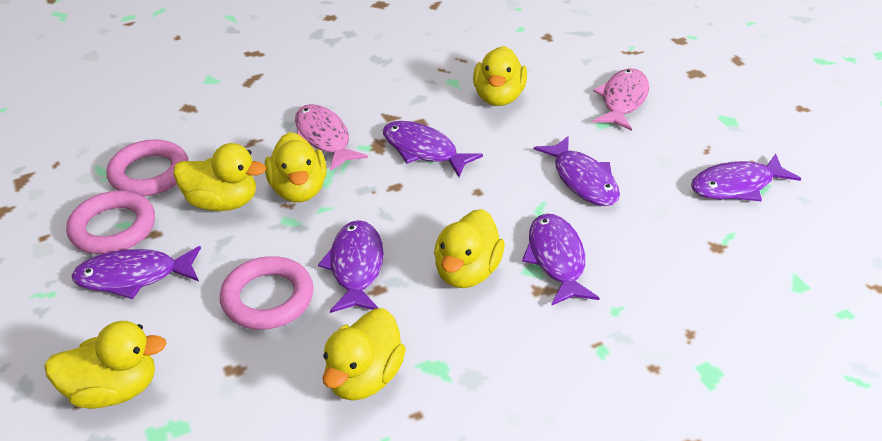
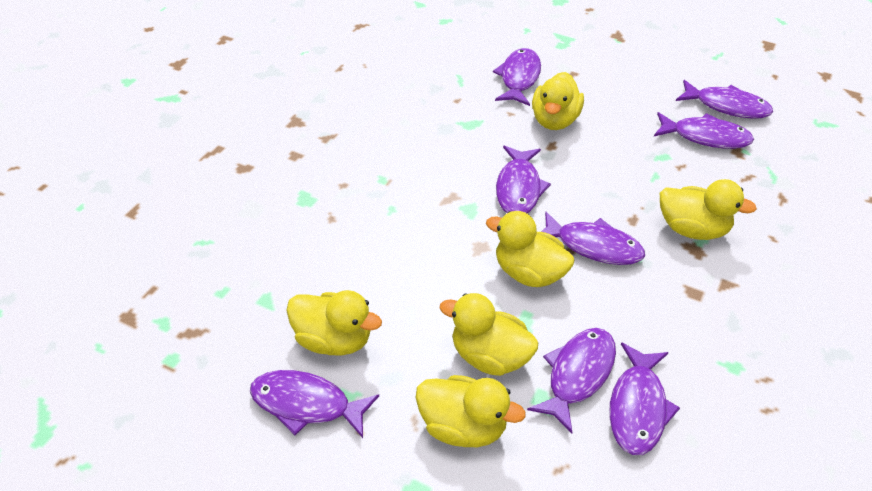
pink fish: [295,104,368,171] [593,68,649,131] = 2 -> none = 0
pink ring: [66,191,155,254] [107,139,189,196] [220,256,314,330] = 3 -> none = 0
purple fish: [71,246,201,299] [318,220,384,313] [383,121,483,177] [522,214,600,306] [534,136,620,206] [691,154,801,201] = 6 -> [250,370,379,438] [493,48,541,106] [496,145,551,213] [527,328,616,434] [541,212,645,265] [609,342,680,455] [654,112,754,149] [676,80,773,119] = 8

